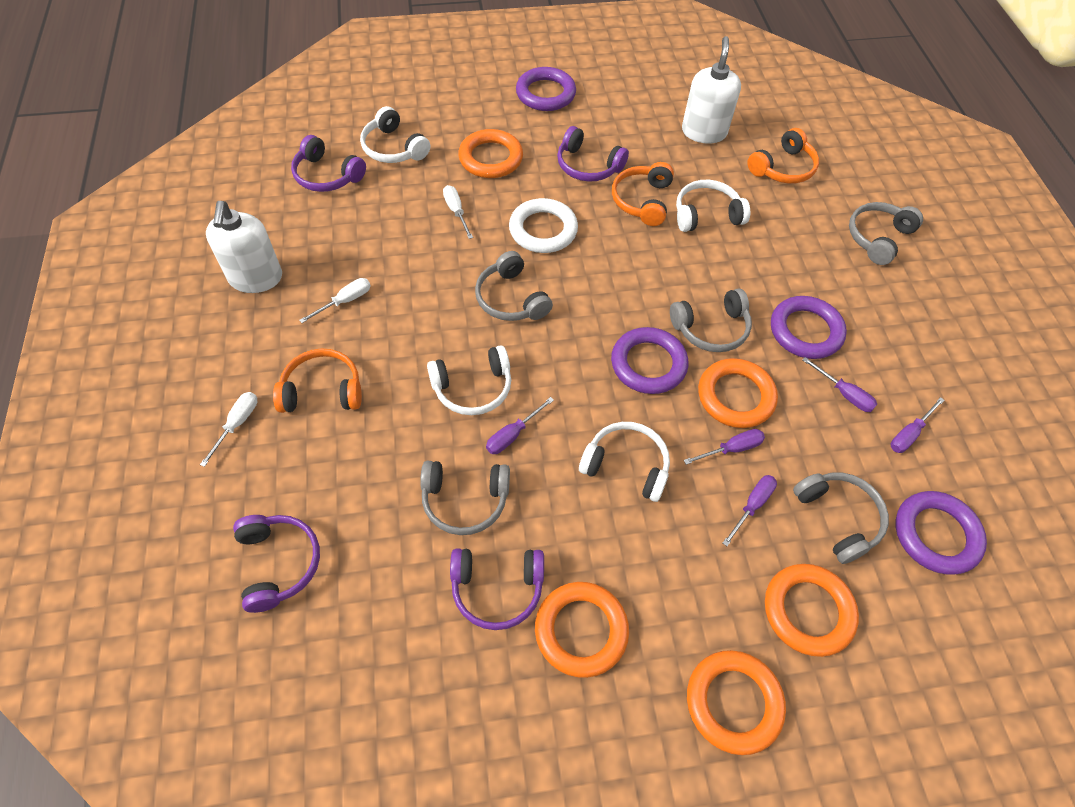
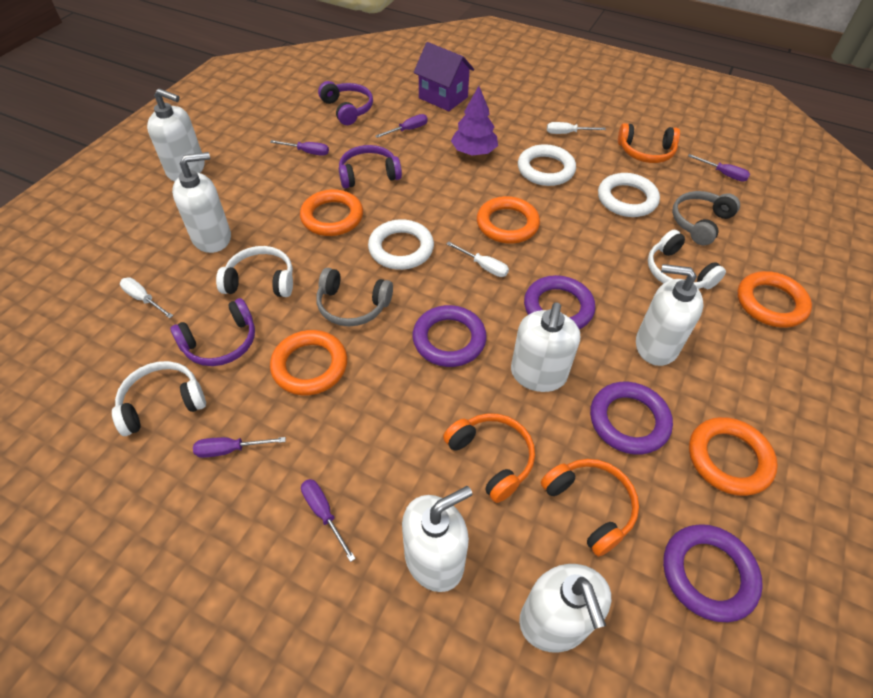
grey headphones: [420,461,510,535] [475,251,553,321] [670,289,752,352] [793,473,889,564] [849,202,923,265] = 5 -> [316,268,393,326] [672,191,740,245] = 2
purple headphones: [233,515,320,613] [291,135,366,192] [450,548,544,630] [557,126,629,182] = 4 -> [170,298,255,366] [318,81,373,125] [339,145,402,188] = 3
purple house: none = 0 -> [414,42,474,111] = 1
purple tree: none = 0 -> [451,86,498,155] = 1
white headphones: [360,106,430,163] [427,345,511,415] [579,422,670,502] [676,180,750,232] = 4 -> [112,361,206,436] [216,246,293,297] [648,230,726,289] = 3
white ring: [509,198,578,253] = 1 -> [368,219,434,270] [518,144,576,186] [598,173,660,217] = 3
white soap dispenser: [206,201,282,293] [682,36,741,144] = 2 -> [147,88,205,181] [172,152,231,253] [402,486,472,592] [511,302,580,392] [519,564,611,653] [636,264,703,366] = 6

